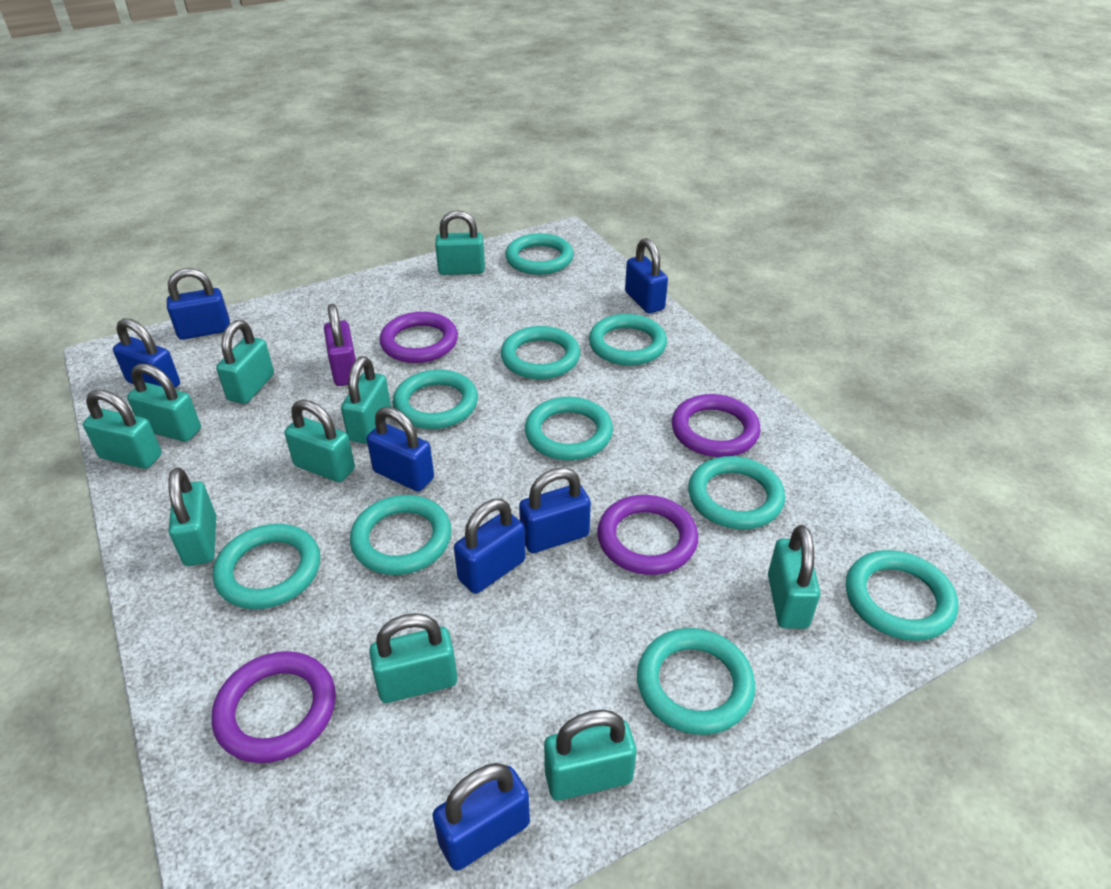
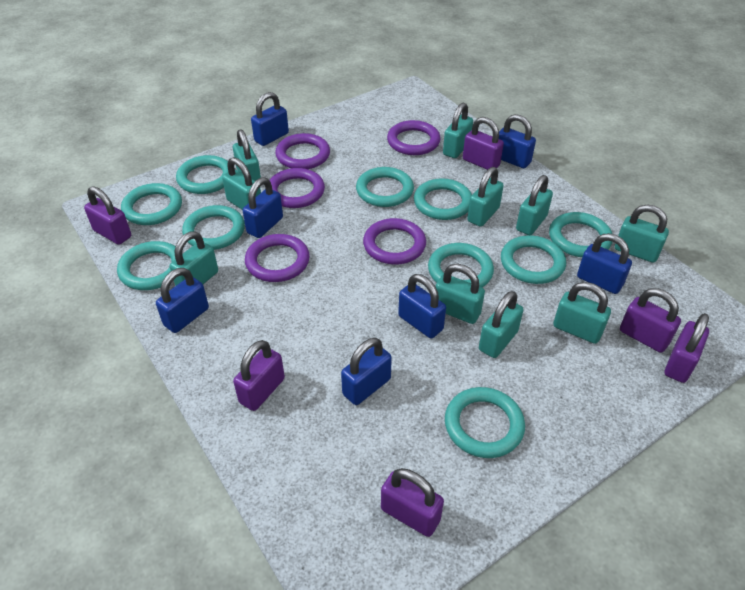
purple padlock: [324,304,356,386] = 1 -> [84,186,131,245] [233,340,285,411] [381,468,444,537] [463,117,504,170] [620,288,681,353] [665,313,709,383] = 6
purple ring: [212,651,336,763] [379,312,458,363] [597,495,698,575] [672,394,761,457] = 4 -> [245,234,310,282] [270,168,325,208] [275,133,330,169] [363,218,426,265] [387,120,440,155] = 5

